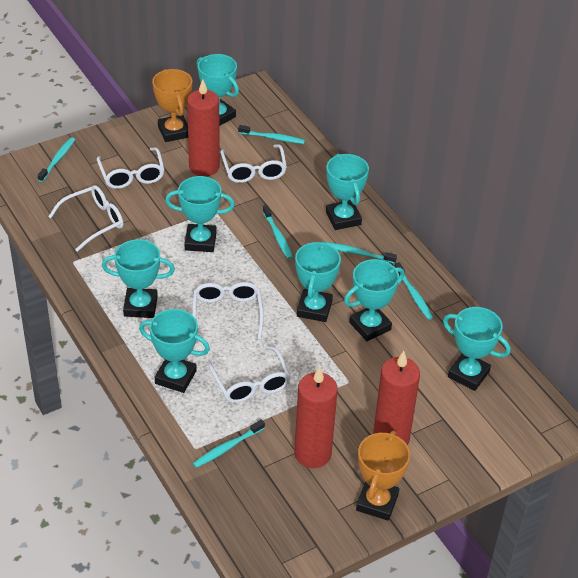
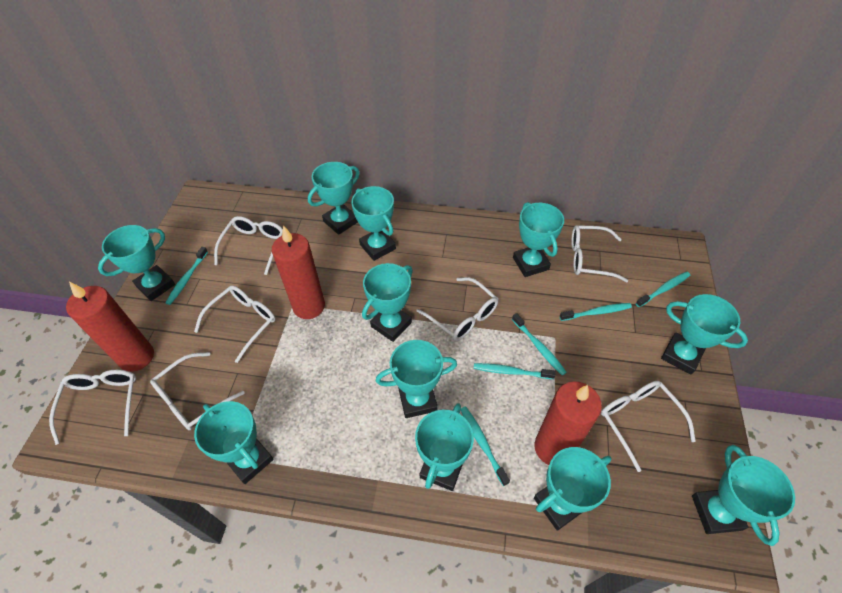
orange trophy: [152,69,192,142] [356,431,410,521] = 2 -> none = 0
turquoise trophy: [102,239,175,318] [139,309,210,393] [165,176,235,252] [196,54,239,126] [295,241,341,322] [326,153,369,230] [344,259,405,341] [443,307,511,391] = 8 -> [98,225,175,301] [194,401,274,484] [308,162,360,235] [351,186,396,261] [362,263,413,342] [376,340,457,418] [415,403,474,491] [513,202,564,277] [534,447,612,531] [661,294,748,375] [692,445,795,546] = 11
white glasses: [48,185,123,252] [97,147,165,189] [192,282,264,342] [207,345,291,403] [220,144,287,183] = 5 -> [49,370,136,445] [150,352,245,430] [194,285,276,363] [214,216,283,275] [416,277,498,341] [571,225,628,282] [601,381,696,472] = 7

